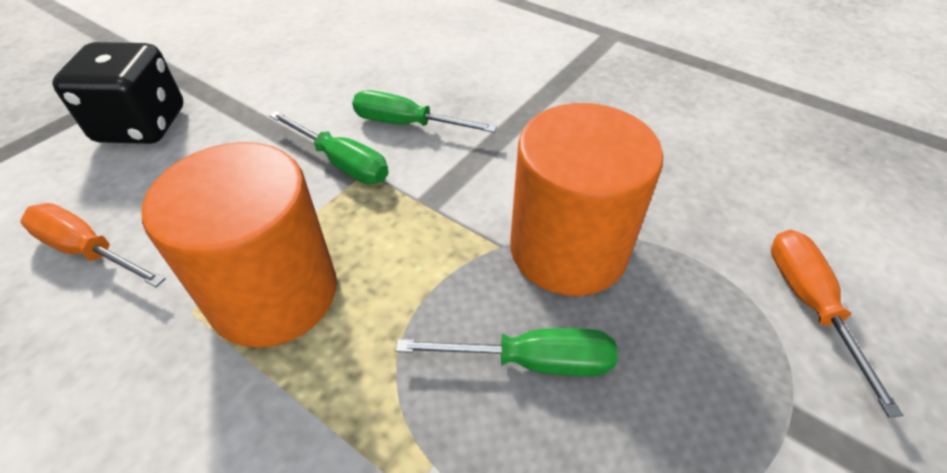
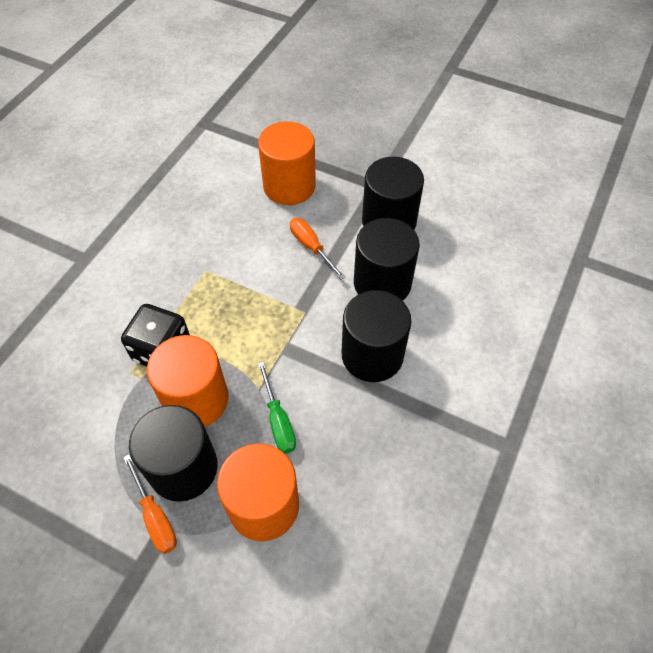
black cylinder: none = 0 -> [129,405,218,502] [342,290,412,382] [354,218,420,301] [362,157,424,230] = 4
green screwdriver: [269,111,389,184] [352,90,497,133] [396,328,617,376] = 3 -> [258,361,296,453] = 1
orange cylinder: [142,142,337,348] [510,103,663,296] = 2 -> [147,335,229,427] [217,443,299,541] [258,121,316,205] = 3

